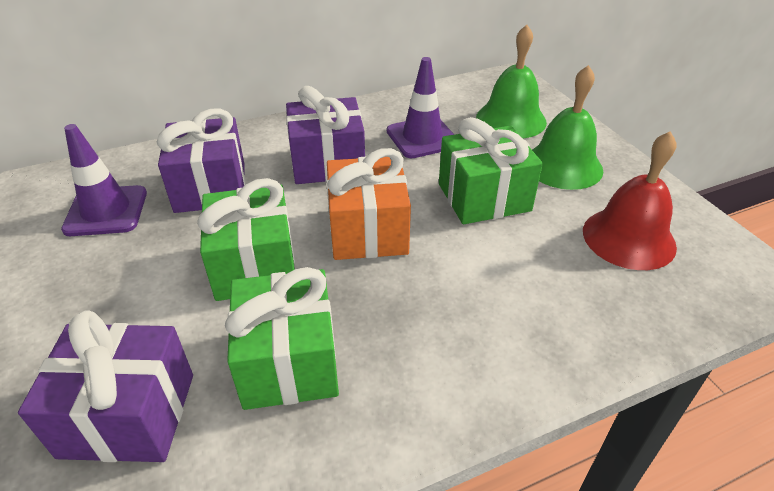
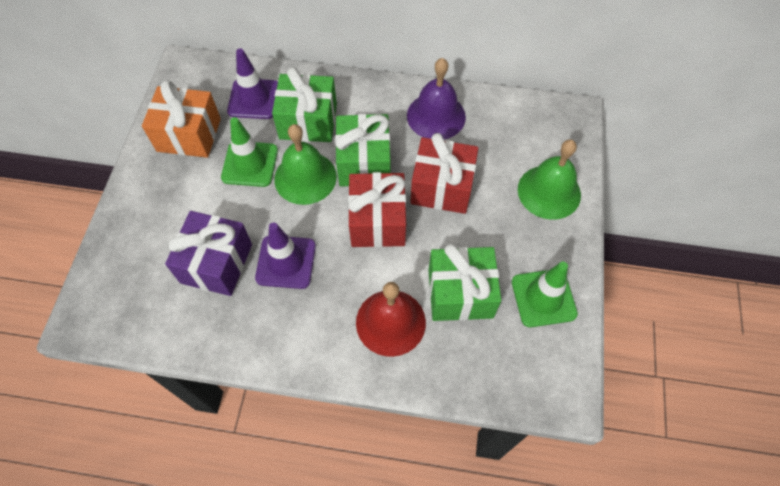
green traffic cone: none = 0 -> [221,117,278,187] [512,262,578,327] = 2
purple bell: none = 0 -> [407,58,466,139] = 1
purple gift: [18,310,193,462] [157,109,245,213] [286,86,365,184] = 3 -> [165,211,252,296] = 1
red gift: none = 0 -> [348,172,406,247] [410,133,478,214] = 2

